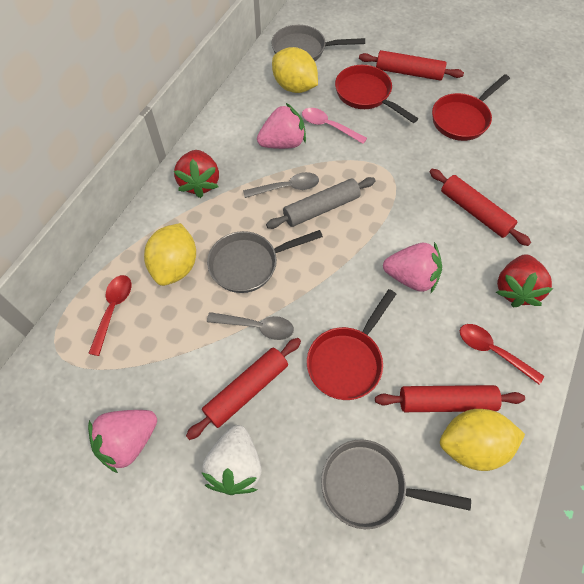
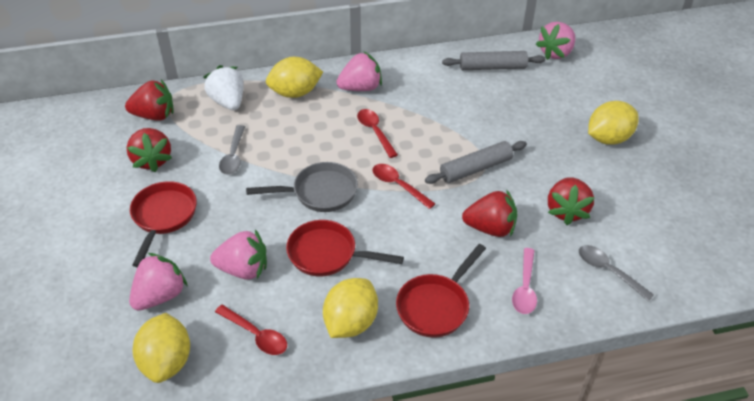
grey pan: [207,230,323,293] [272,25,365,61] [321,439,471,529] = 3 -> [246,162,358,212] = 1
grey rolling pin: [266,177,376,229] = 1 -> [425,141,527,184] [442,51,545,70] = 2
pink strawberry: [88,410,157,473] [257,103,306,149] [383,242,442,293] = 3 -> [129,253,188,311] [210,229,267,280] [336,52,382,91] [536,22,575,60] = 4
red rolling pin: [186,338,301,440] [359,50,464,81] [375,385,525,412] [430,169,531,246] = 4 -> none = 0
red spoon: [88,275,131,356] [460,324,544,385] = 2 -> [215,305,287,355] [357,109,398,158] [373,164,435,209] = 3
red strawberry: [174,150,219,198] [496,254,553,307] = 2 -> [125,80,174,121] [126,128,172,172] [462,189,517,237] [548,177,595,225] = 4
yellow lemon: [144,223,196,286] [272,47,318,93] [440,409,525,471] = 3 -> [132,313,190,383] [266,57,323,98] [323,278,378,338] [588,101,639,145] = 4

